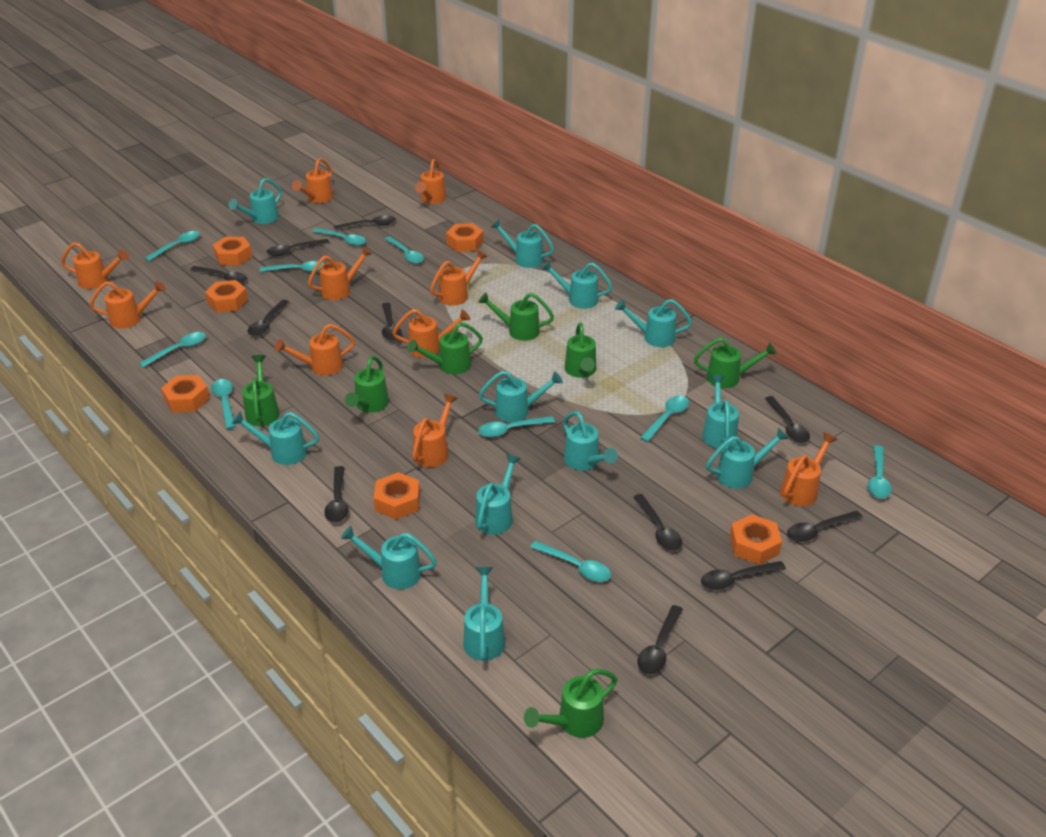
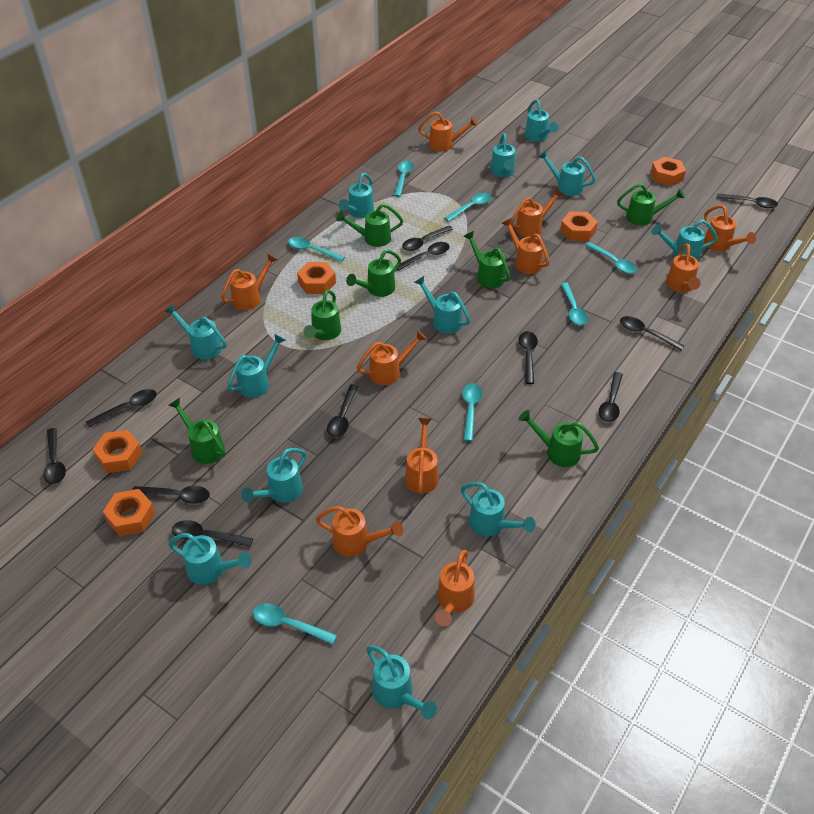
orange nut: [161,375,210,412] [205,280,248,313] [213,237,252,266] [374,472,420,520] [446,223,484,252] [730,514,782,565] = 6 -> [93,430,142,473] [103,489,155,536] [297,262,336,294] [560,212,598,241] [651,157,686,186] = 5
turquoise spoon: [139,332,206,368] [145,231,200,261] [211,379,236,429] [260,261,325,272] [312,228,366,246] [385,236,424,264] [478,416,555,437] [530,541,611,582] [640,396,689,442] [868,446,892,498] = 10 -> [253,603,337,645] [288,237,345,262] [394,161,414,197] [444,193,492,222] [462,383,482,442] [561,283,588,325] [585,242,637,274] = 7

